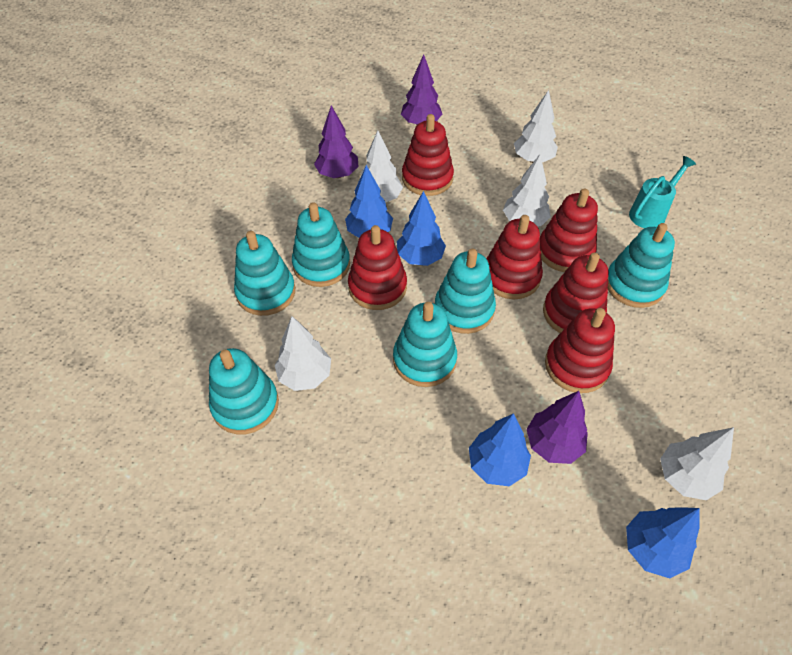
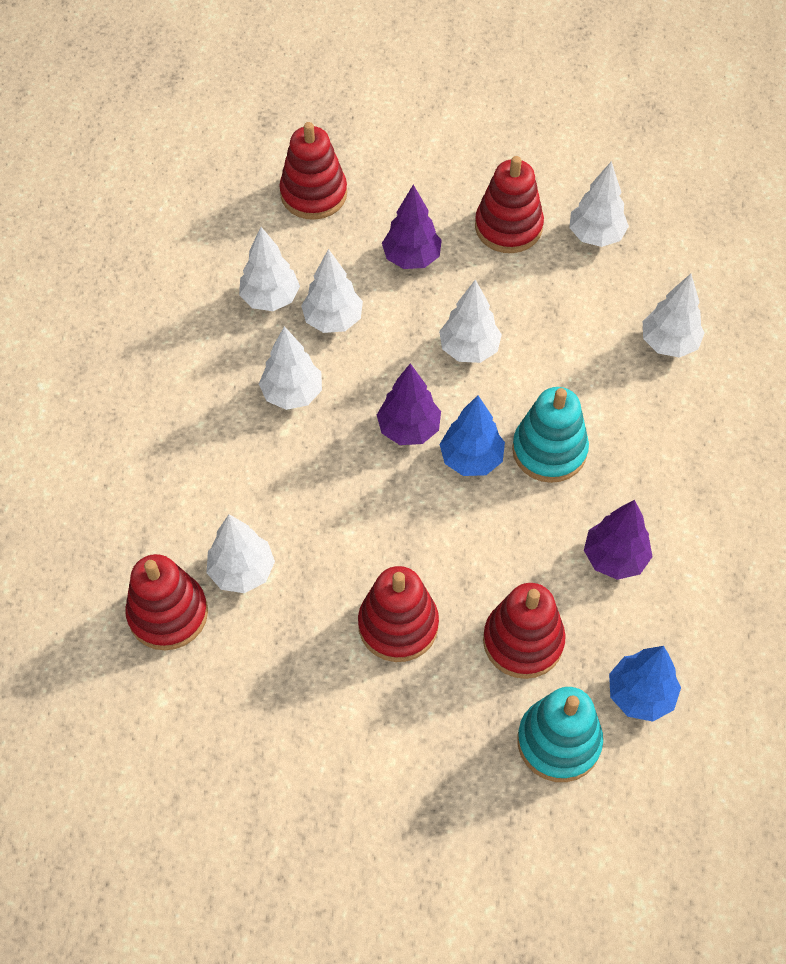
blue tree: [345,165,393,238] [397,191,446,266] [469,413,531,486] [626,507,700,578] = 4 -> [440,395,505,476] [609,646,681,722] = 2
red stacking toy: [348,225,407,310] [402,114,454,196] [487,215,543,299] [540,189,598,272] [543,253,609,333] [545,308,615,393] = 6 -> [125,554,208,650] [279,122,347,220] [358,566,439,662] [475,156,544,253] [483,583,566,679] = 5
turquoise stacking toy: [209,348,279,434] [234,231,295,316] [292,202,350,287] [393,302,457,387] [435,249,496,334] [608,223,675,308] = 6 -> [512,387,589,483] [517,687,603,782] = 2
turquoise watering can: [629,156,696,228] = 1 -> none = 0
white tree: [275,316,331,391] [358,130,403,203] [503,154,551,227] [514,90,558,163] [660,427,734,500] = 5 -> [207,514,275,593] [239,227,300,311] [259,326,322,410] [301,249,363,333] [439,279,502,363] [569,161,629,247] [643,274,705,358] = 7

